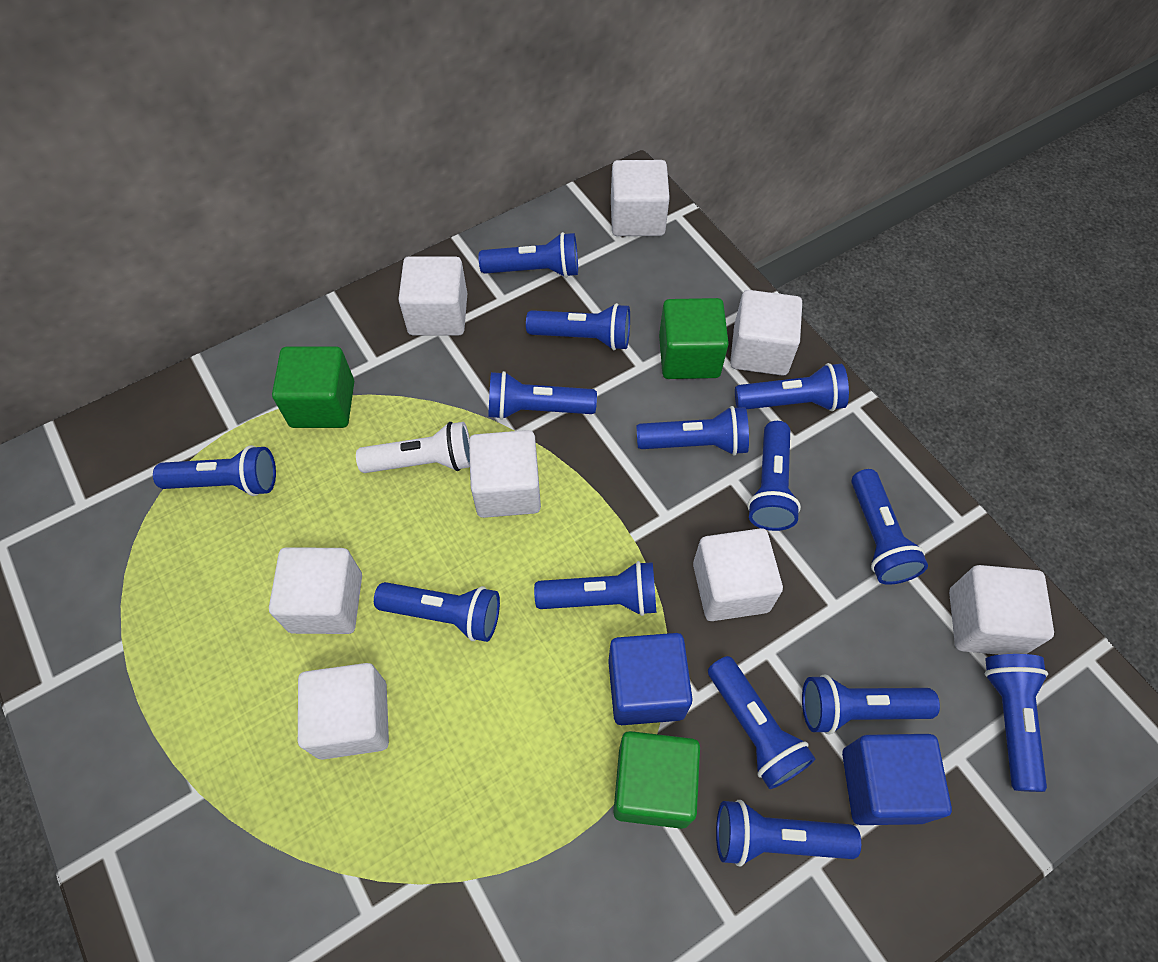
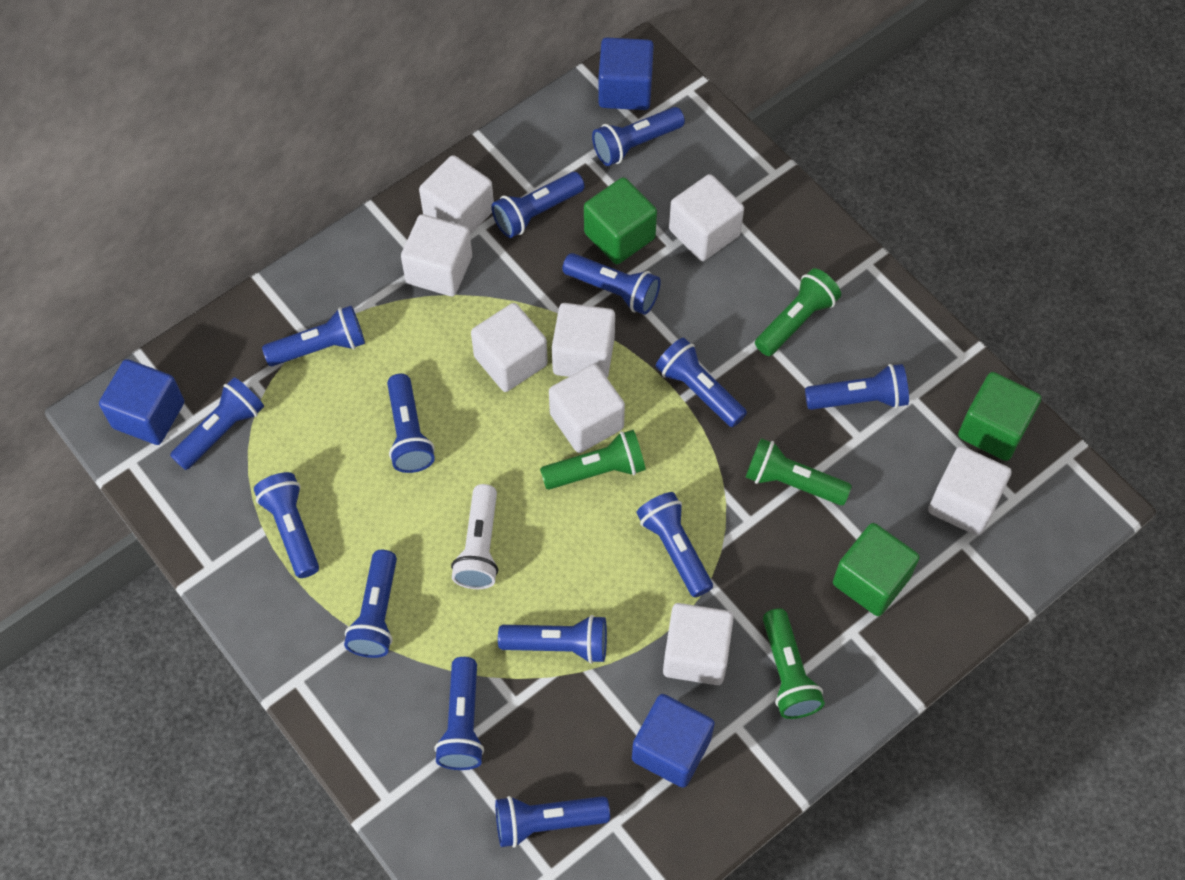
blue cube: [608,633,693,725] [842,734,952,825] = 2 -> [99,359,184,445] [598,38,654,110] [632,694,715,788] = 3
green flashlight: none = 0 -> [540,430,646,490] [745,438,852,505] [755,268,841,356] [763,608,825,719] = 4

